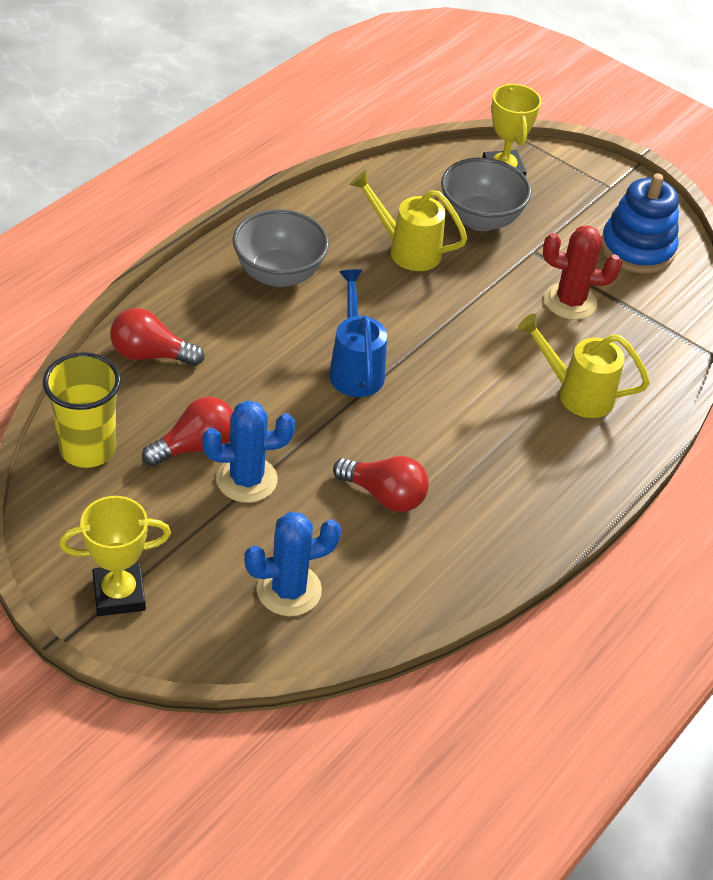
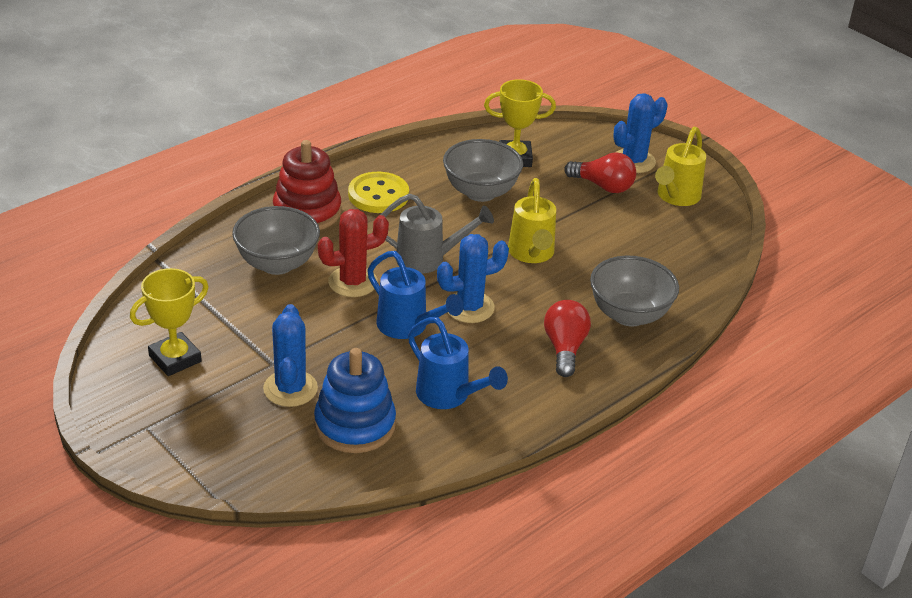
blue cactus: [202,400,295,503] [244,512,341,616] = 2 -> [263,304,318,407] [437,234,509,323] [613,93,668,173] = 3
blue watering can: [329,269,387,397] = 1 -> [367,251,464,339] [408,317,508,409] = 2
grey bowl: [233,209,329,287] [441,158,532,231] = 2 -> [232,206,320,275] [443,139,523,202] [590,256,679,327] = 3
grey watering can: none = 0 -> [381,194,494,274] = 1
red light bulb: [110,308,205,366] [142,396,233,466] [333,456,429,512] = 3 -> [544,300,591,377] [564,152,636,193] = 2
red stacking toy: none = 0 -> [273,140,341,230] = 1
yellow button: none = 0 -> [348,172,409,213] = 1
yellow cup: [43,352,121,468] = 1 -> none = 0

